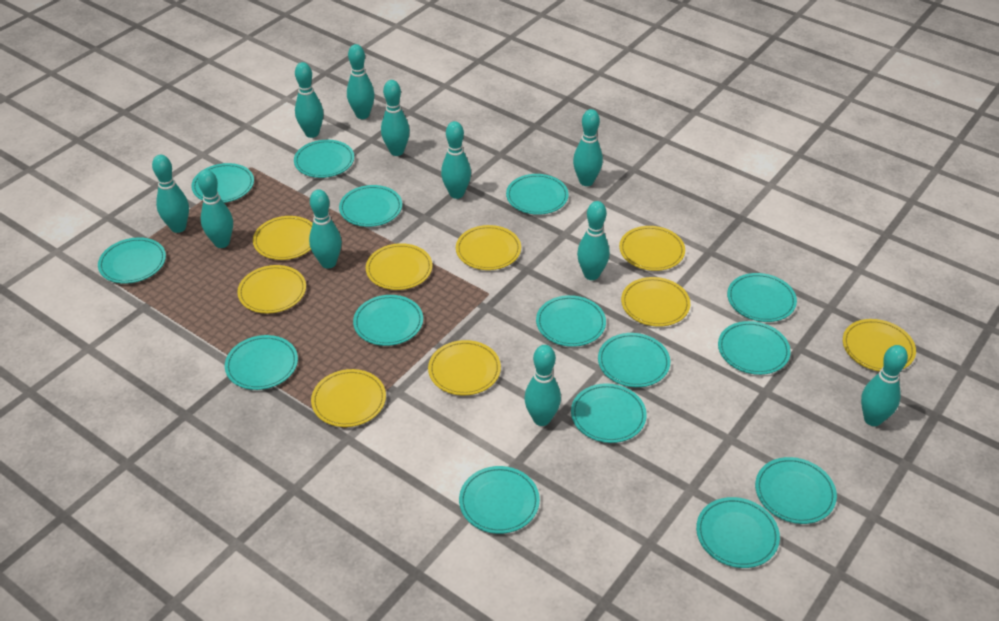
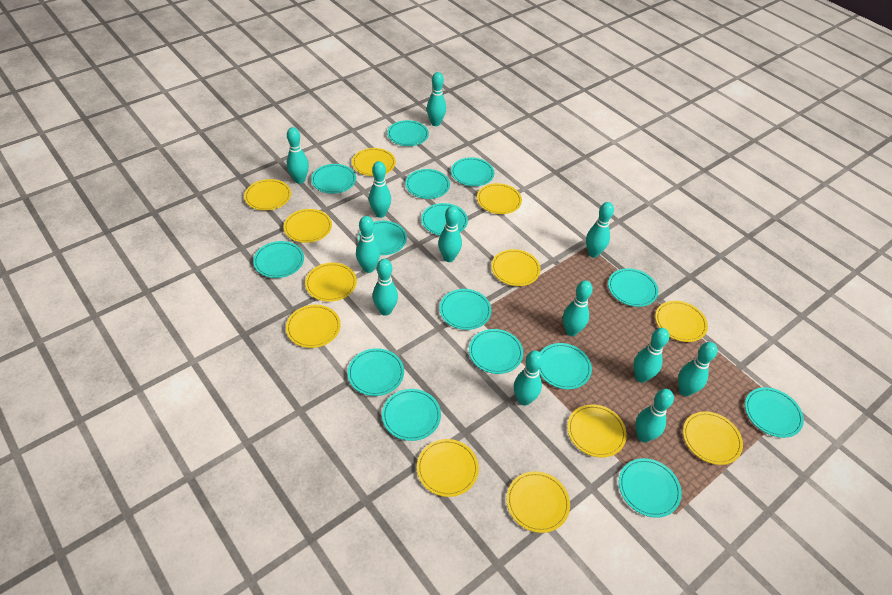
turquoise bowling pin: [152,155,189,233] [198,169,233,248] [295,62,324,138] [309,189,342,269] [347,44,375,119] [381,80,410,156] [441,121,471,199] [525,345,561,426] [573,109,603,186] [577,201,610,280] [861,345,908,426] = 11 -> [287,127,309,184] [356,216,380,273] [369,161,391,218] [373,259,398,316] [427,72,446,126] [438,206,462,262] [514,350,543,406] [563,280,593,336] [586,202,614,258] [633,328,669,383] [635,389,674,443] [678,342,717,396] = 12
yellow plate: [237,265,306,314] [253,216,313,260] [311,369,386,427] [366,243,433,290] [428,340,501,396] [456,225,521,270] [619,226,685,271] [621,277,690,327] [843,319,916,371] = 9 -> [244,179,291,211] [284,209,332,243] [286,305,341,348] [305,263,357,302] [352,148,396,176] [417,439,479,497] [477,183,522,214] [491,249,541,286] [506,471,570,533] [567,404,627,458] [655,301,708,342] [683,411,743,465] = 12

